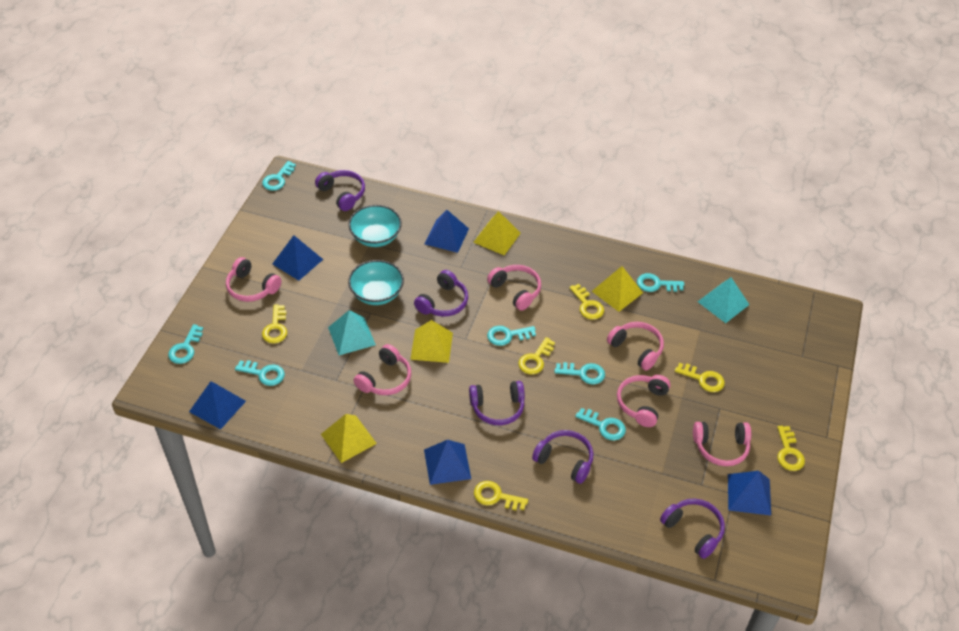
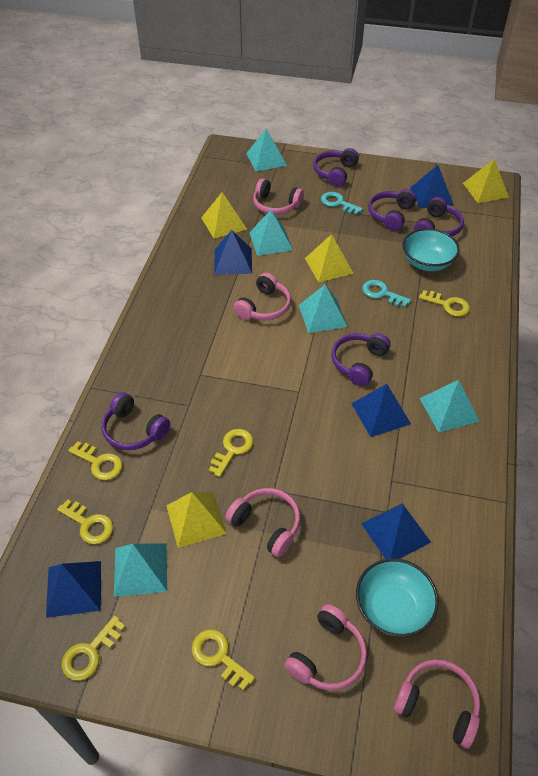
pink headphones: [226,257,282,302] [354,344,411,395] [487,265,541,311] [607,322,664,371] [617,375,671,427] [693,422,751,466] = 6 -> [225,488,300,557] [233,273,291,321] [253,179,304,215] [284,604,367,691] [393,659,481,749] = 5
turquoise key: [168,324,203,364] [235,360,285,386] [262,161,296,191] [487,326,536,346] [554,362,605,385] [575,408,626,440] [637,273,684,292] = 7 -> [321,192,363,215] [362,280,411,307] = 2
turquoise pyramid: [328,310,376,355] [698,277,750,323] = 2 -> [114,543,167,597] [246,128,287,171] [249,210,293,256] [299,285,347,333] [420,380,480,432] = 5

